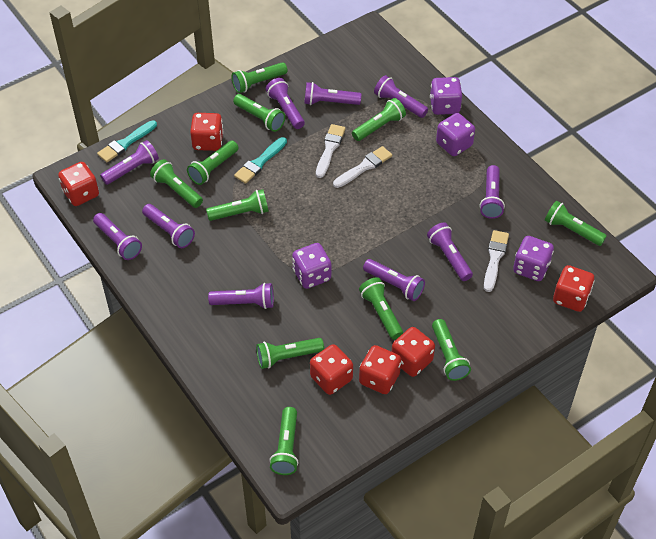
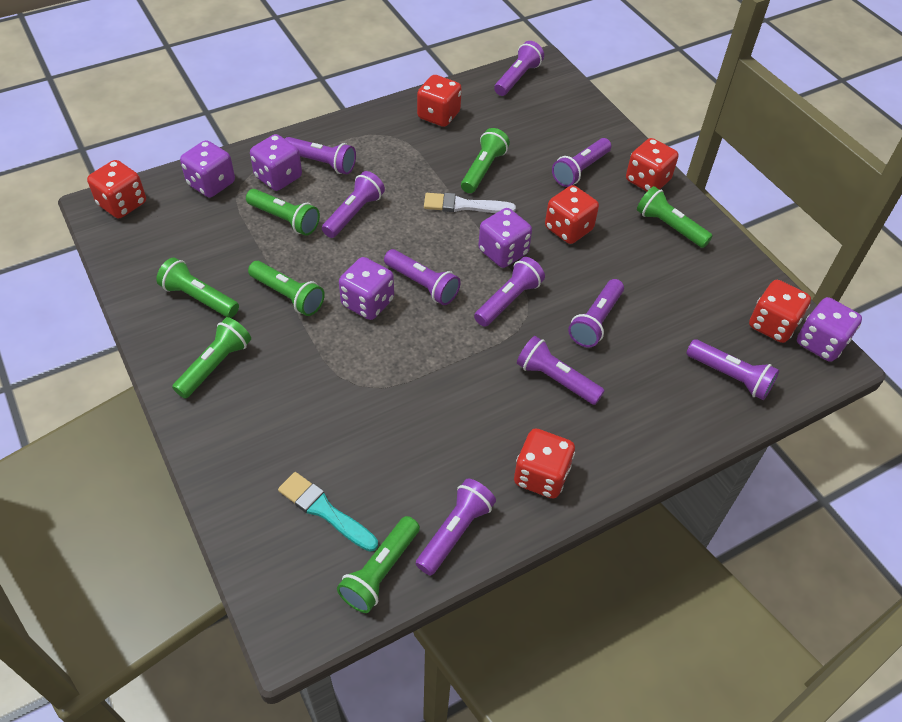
green flashlight: [150,159,203,208] [187,141,239,185] [206,189,269,221] [232,62,288,93] [233,94,285,132] [256,338,324,369] [269,407,299,475] [352,98,406,141] [359,277,403,340] [432,319,471,381] [545,201,607,246] = 11 -> [156,258,239,318] [172,317,251,398] [246,189,320,236] [248,261,325,316] [337,516,420,613] [461,128,510,193] [637,186,713,248] = 7
purple dice: [292,243,331,289] [430,77,462,115] [436,113,475,156] [513,236,554,281] = 4 -> [180,140,235,198] [250,134,302,191] [339,257,394,320] [478,208,532,268] [797,297,862,362] = 5
turquoise brush: [97,120,157,162] [234,137,287,184] = 2 -> [278,472,378,552] = 1
white brush: [316,124,346,178] [333,146,392,188] [484,230,509,292] = 3 -> [424,193,516,213] = 1

